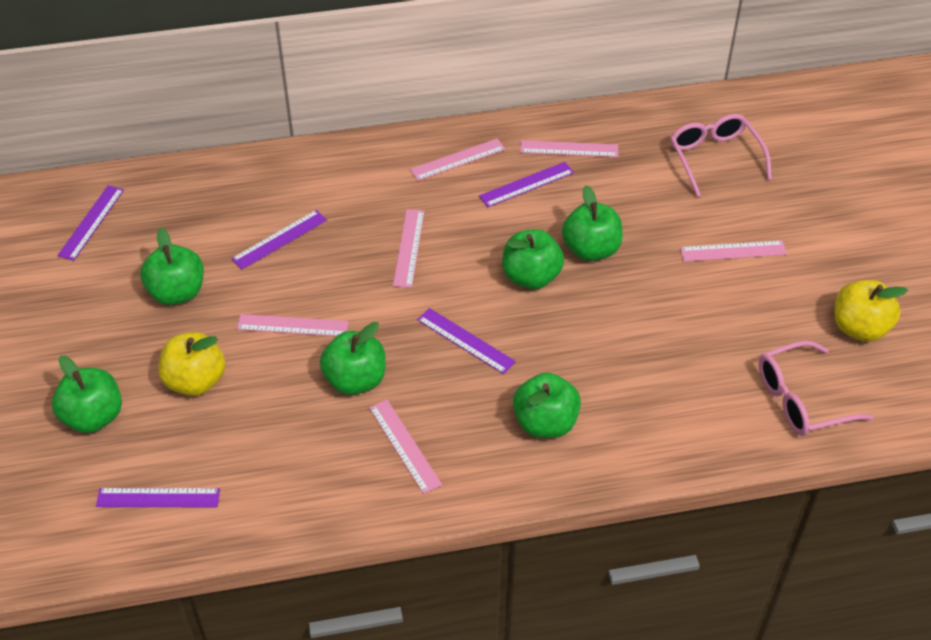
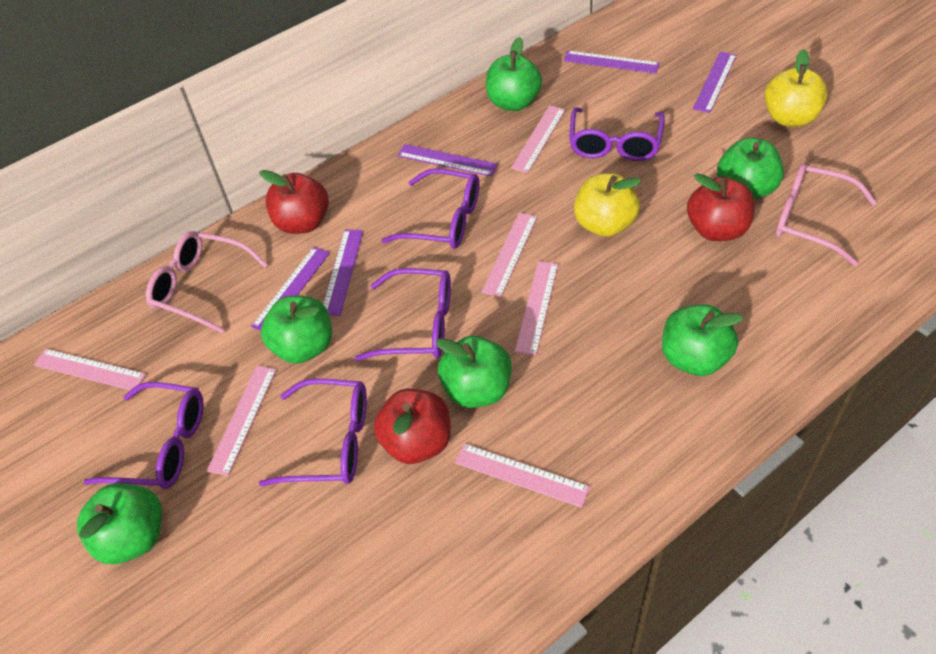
purple glasses: none = 0 -> [84,382,204,489] [259,378,367,486] [355,268,451,361] [381,168,479,249] [569,107,665,161] = 5
red apple: none = 0 -> [260,170,329,234] [374,389,451,464] [687,173,755,241] = 3

